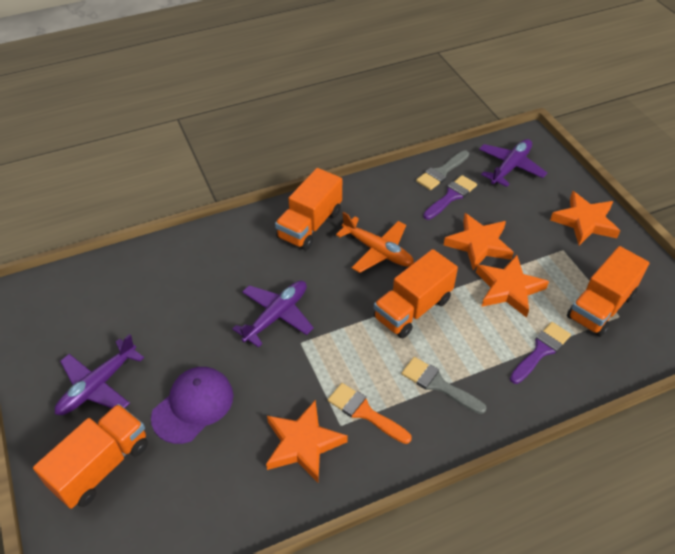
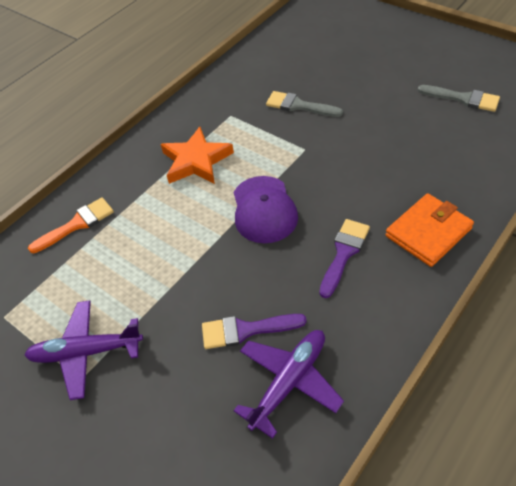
orange plane: [336,212,414,273] = 1 -> none = 0
orange star: [266,400,348,483] [444,213,514,270] [476,255,549,318] [550,191,620,245] = 4 -> [161,127,234,184] = 1
orange truck: [33,404,148,509] [275,168,342,250] [374,249,458,339] [567,246,649,337] = 4 -> none = 0
orange wallet: none = 0 -> [385,193,474,267] = 1
purple plane: [55,334,144,415] [232,281,314,348] [479,139,547,187] = 3 -> [24,300,143,400] [233,330,344,439] = 2

